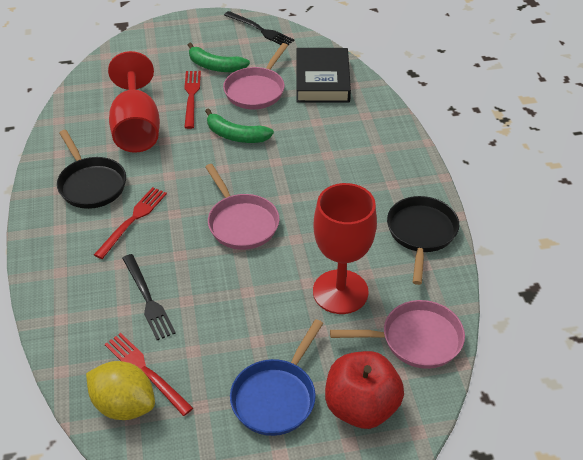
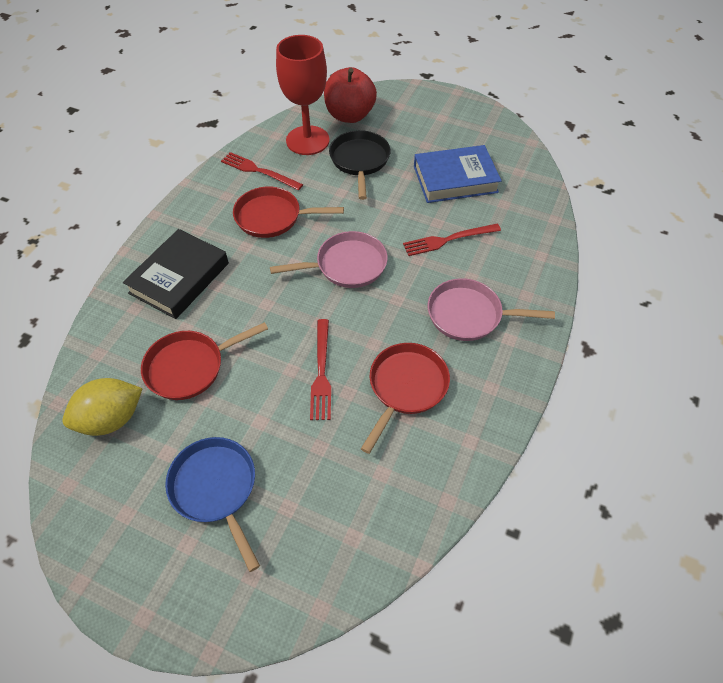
black fork: [122,254,176,340] [224,11,294,45] = 2 -> none = 0
black pan: [57,130,126,209] [387,196,459,285] = 2 -> [329,130,391,200] = 1
blue book: none = 0 -> [414,145,502,203] = 1
green banana: [188,42,250,72] [205,108,274,143] = 2 -> none = 0
pink pan: [205,164,280,250] [223,43,288,109] [330,300,465,369] = 3 -> [270,231,388,288] [428,278,555,341] = 2
red goblet: [108,51,160,153] [313,183,377,314] = 2 -> [276,35,330,155] = 1
red pan: none = 0 -> [141,322,268,400] [233,186,344,238] [361,343,450,454] = 3

